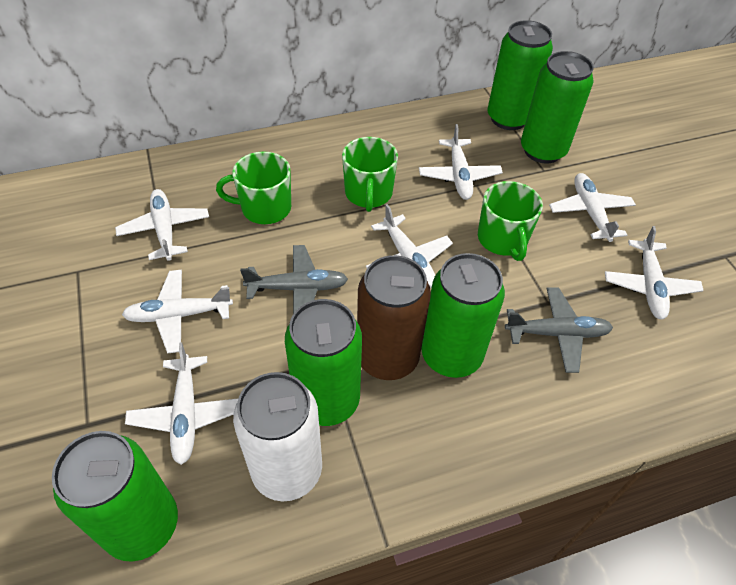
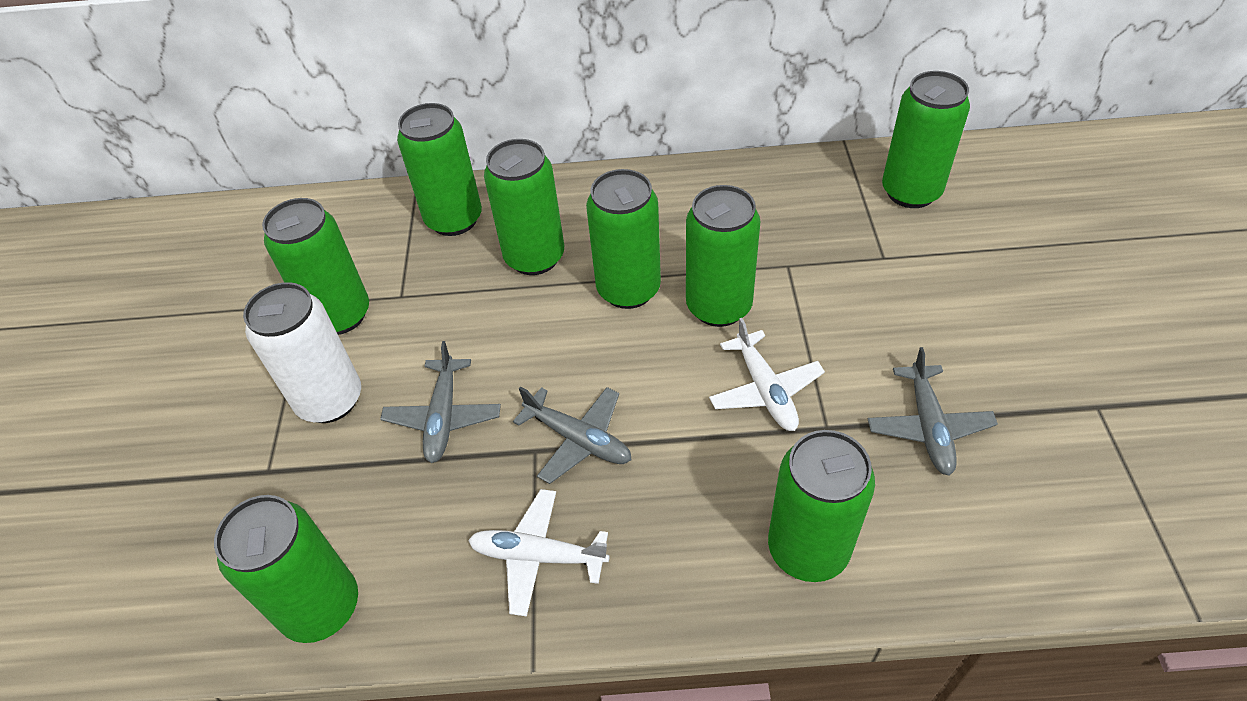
brown can: [357,255,431,380] = 1 -> none = 0
green can: [52,431,178,562] [285,299,362,426] [421,253,505,378] [487,20,553,130] [521,51,594,164] = 5 -> [214,495,358,643] [262,198,369,335] [397,103,482,236] [484,139,564,275] [586,169,661,309] [686,185,760,327] [768,430,875,582] [882,71,970,208] = 8
green mug: [216,151,291,224] [342,137,398,212] [478,181,543,261] = 3 -> none = 0
grey plane: [240,245,348,314] [505,287,613,373] = 2 -> [380,341,501,463] [513,386,631,484] [868,347,998,475] = 3
white plane: [115,189,209,261] [122,270,233,354] [125,342,239,465] [366,204,453,288] [419,124,503,200] [549,173,636,242] [605,226,704,319] = 7 -> [468,489,610,617] [709,318,825,431] = 2

